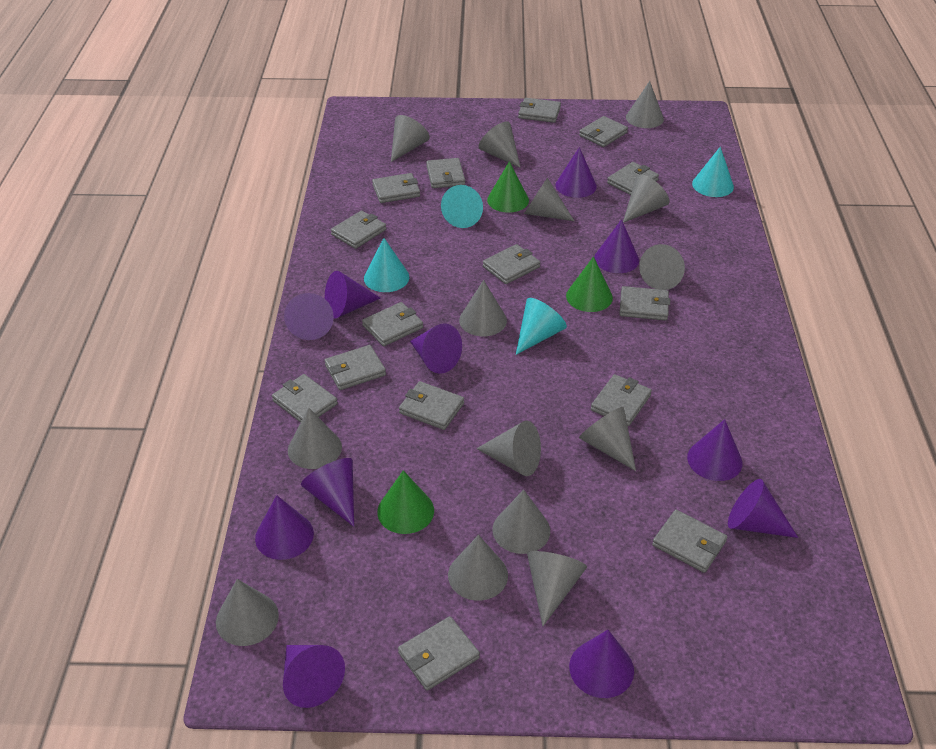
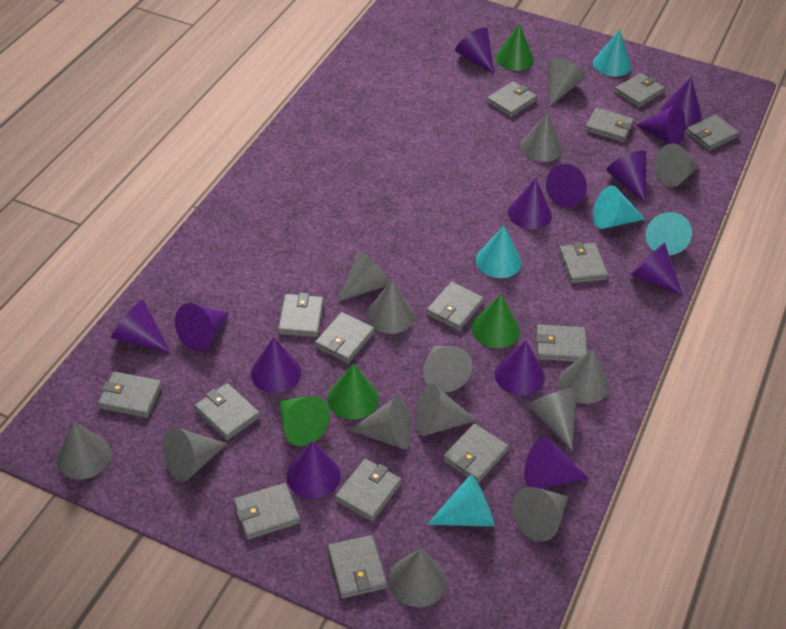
green cone: [377,470,434,534] [487,161,529,213] [566,257,613,312] = 3 -> [279,396,330,446] [327,363,379,420] [472,294,520,348] [496,23,534,71] = 4
purple cone: [255,495,314,560] [283,645,345,708] [284,293,334,340] [301,458,354,527] [325,271,381,319] [410,324,462,374] [556,147,597,198] [569,630,634,698] [594,219,639,273] [687,419,742,481] [728,479,798,538] = 11 -> [111,300,170,353] [175,303,229,351] [251,337,301,393] [286,441,341,499] [455,27,494,73] [495,340,545,396] [508,178,552,229] [524,437,589,489] [546,164,587,207] [606,151,647,203] [630,243,683,296] [636,104,685,145] [661,77,702,125] = 13
turquoise cone: [364,238,409,292] [441,185,483,228] [516,298,567,355] [692,147,734,197] = 4 -> [427,474,494,527] [476,226,522,278] [593,29,631,77] [593,185,645,229] [646,212,692,255] = 5

